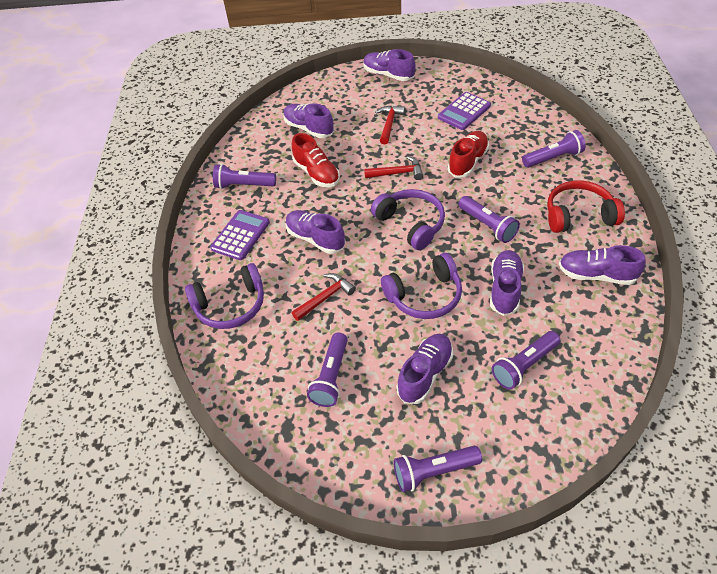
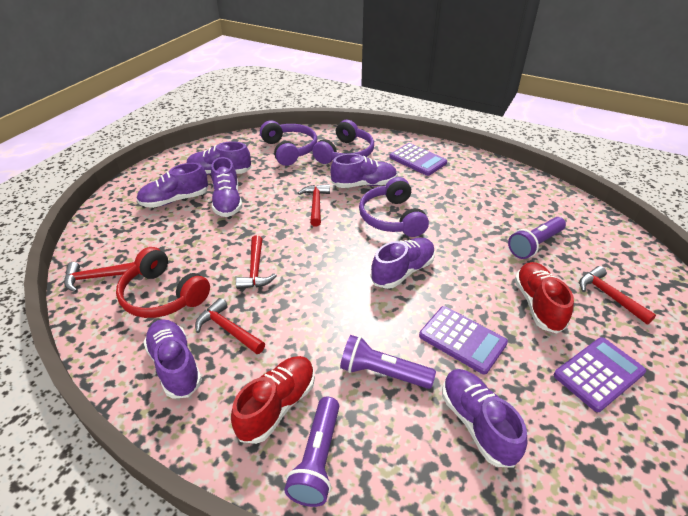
purple calculator: [210,210,270,260] [438,92,491,130] = 2 -> [389,143,447,176] [419,306,508,375] [554,337,646,412] = 3
purple flashlight: [213,164,276,189] [307,332,348,407] [394,446,482,492] [458,196,520,243] [492,331,560,390] [522,130,586,168] = 6 -> [284,397,339,507] [340,335,436,389] [508,217,566,259] = 3
purple shoe: [283,104,334,138] [286,210,345,254] [363,49,416,81] [396,334,453,404] [490,250,524,316] [559,245,646,285] = 6 -> [137,163,208,208] [143,319,202,399] [187,141,251,175] [211,157,242,217] [331,154,397,188] [371,237,435,289] [442,369,527,468] = 7
red hammer: [292,273,356,321] [364,156,423,180] [375,106,405,144] = 3 -> [64,262,135,292] [195,298,265,354] [236,235,277,289] [298,184,330,227] [579,266,656,325] = 5

